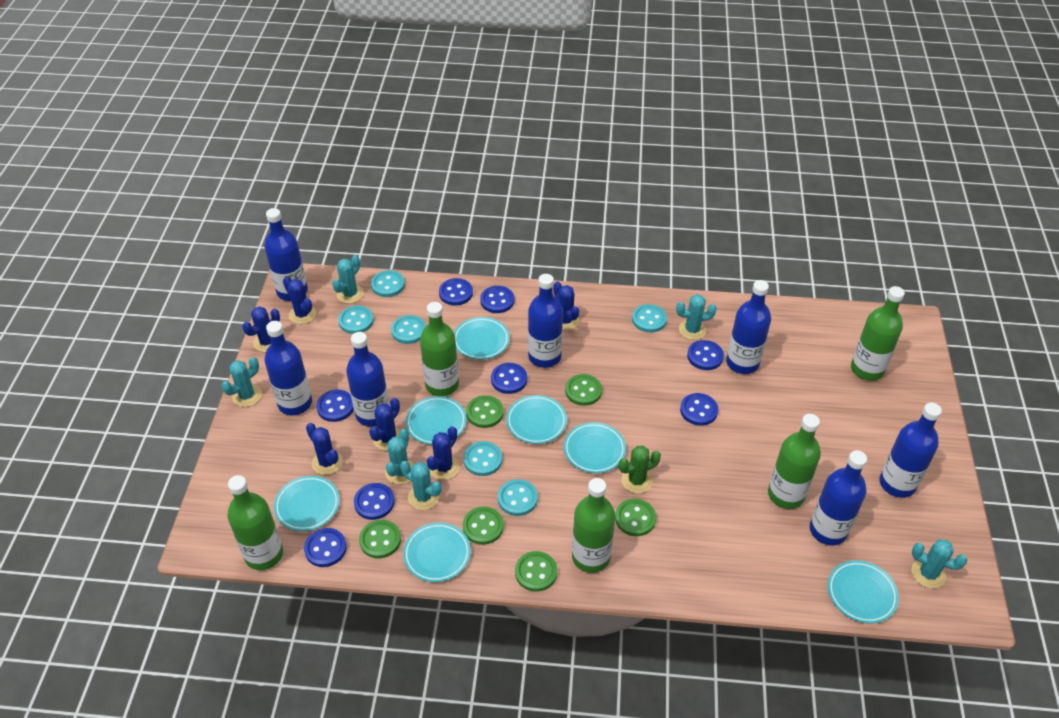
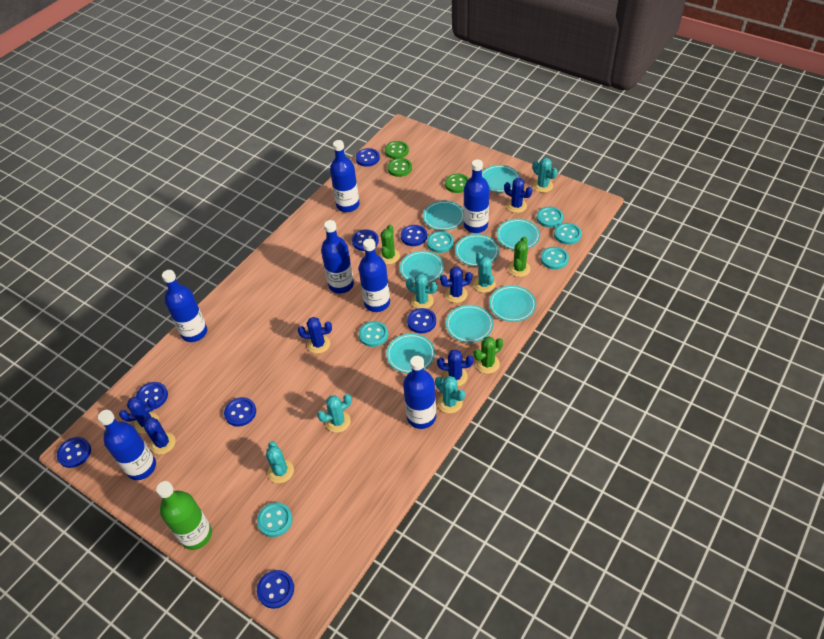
green bottle: [227,475,283,570] [420,302,459,396] [572,478,615,573] [768,414,821,509] [851,286,905,381] = 5 -> [156,481,212,550] = 1
green button: [359,520,401,558] [463,506,504,545] [466,395,504,428] [515,551,557,592] [565,374,602,406] [615,499,656,536] = 6 -> [385,141,409,159] [388,158,412,177] [445,174,469,193] = 3
green cactus: [618,446,661,493] = 1 -> [379,224,400,264] [474,336,503,374] [508,236,531,277] = 3
turquoise plate: [274,476,340,531] [403,522,471,582] [406,396,467,445] [454,317,510,360] [506,395,567,444] [564,422,626,473] [828,560,899,624] = 7 -> [386,334,435,373] [400,251,444,284] [423,201,464,231] [446,305,493,343] [455,234,499,267] [482,165,520,193] [489,285,536,322] [497,219,540,250] = 8

